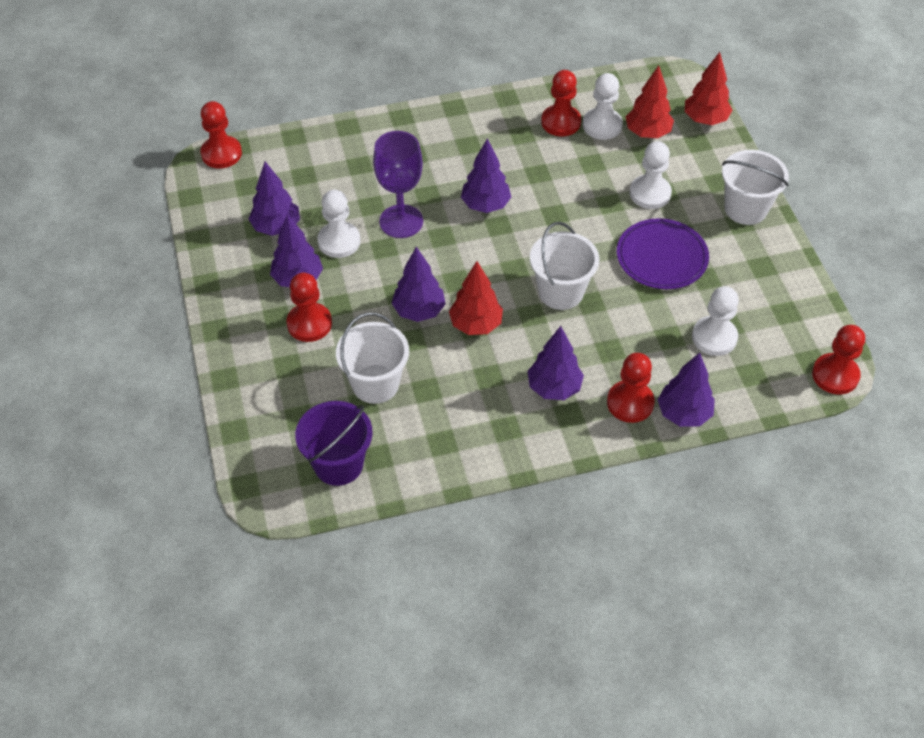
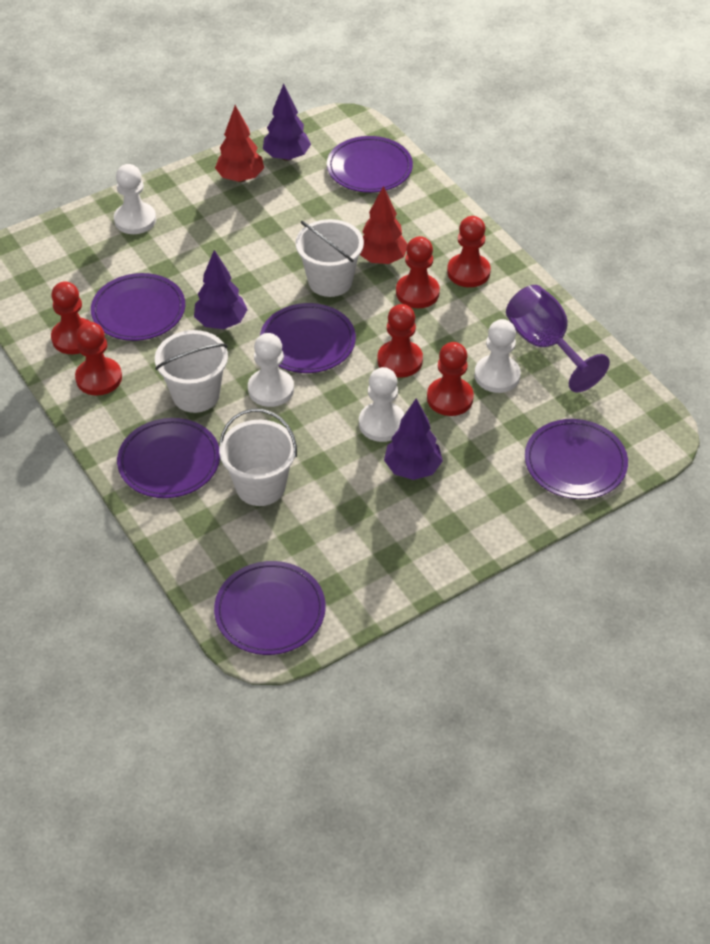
purple bucket: [295,401,373,486] = 1 -> none = 0
purple plate: [617,218,709,289] = 1 -> [91,273,185,341] [117,418,220,498] [214,561,326,655] [260,303,356,373] [327,136,413,193] [525,419,628,499] = 6
purple tree: [249,162,300,236] [270,214,323,287] [391,247,446,322] [461,139,511,213] [528,326,584,400] [658,353,715,427] = 6 -> [194,250,247,329] [263,84,311,161] [384,398,443,480] = 3
red pawn: [200,101,242,168] [287,273,332,342] [541,70,581,136] [607,353,655,423] [812,325,865,395] = 5 -> [51,281,90,354] [75,322,122,396] [377,304,423,377] [396,236,440,308] [427,342,474,416] [447,216,491,287] = 6
red tree: [449,261,503,335] [626,65,674,138] [685,52,733,125] = 3 -> [215,105,264,182] [360,186,408,264] = 2

